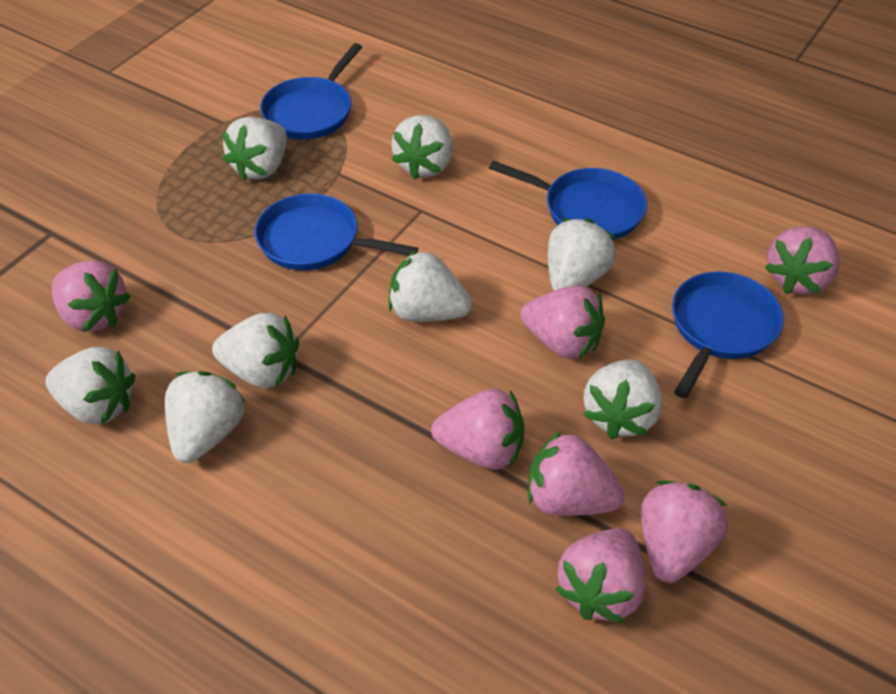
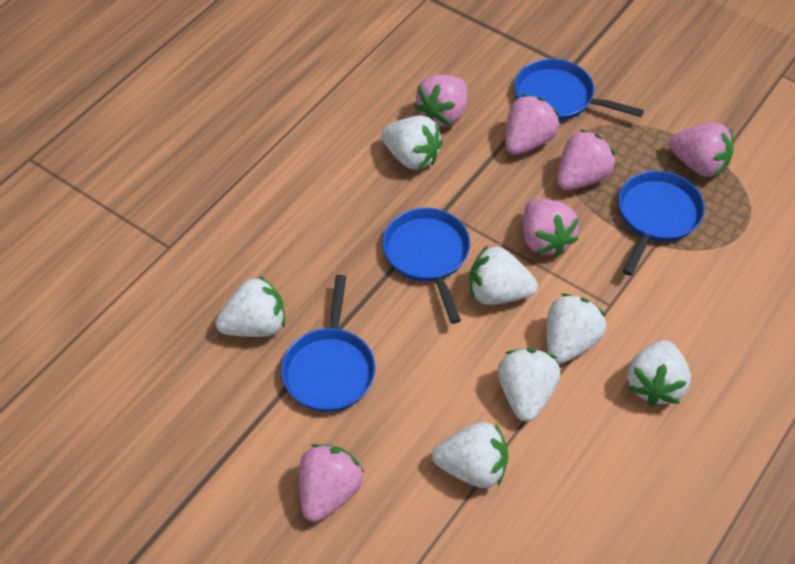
pink strawberry: [52,260,131,332] [431,389,524,470] [520,286,605,359] [528,430,625,516] [555,528,646,623] [641,480,728,583] [765,226,840,294] = 7 -> [299,444,364,522] [414,75,467,127] [505,94,560,155] [523,199,579,257] [557,129,616,190] [669,123,733,177] = 6
white strawberry: [45,347,136,425] [165,371,245,463] [212,313,299,388] [222,117,287,181] [388,249,472,322] [391,115,453,179] [548,219,616,291] [583,359,662,439] = 8 -> [216,276,285,337] [381,116,443,170] [432,422,508,488] [470,245,538,305] [498,348,560,422] [547,293,606,364] [627,340,691,406] = 7

